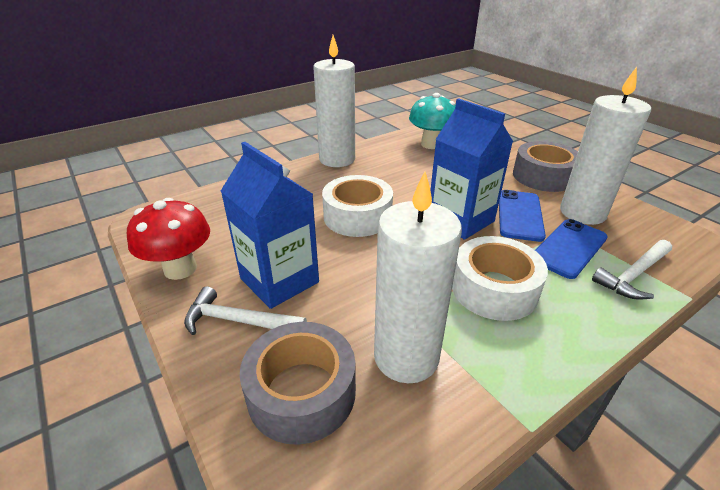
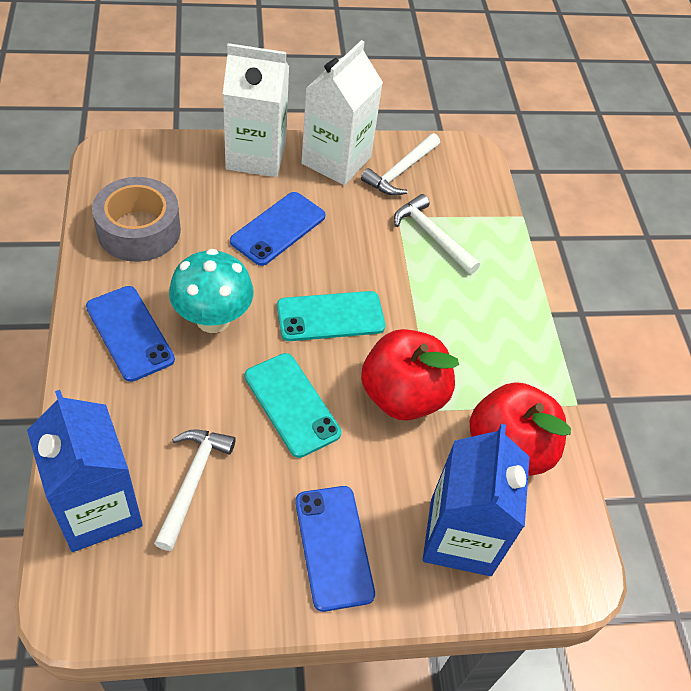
blue phone: [499,190,546,242] [535,219,608,279] = 2 -> [86,286,175,382] [230,192,325,266] [295,486,375,612] = 3
grey tape: [240,322,356,445] [513,141,578,192] = 2 -> [92,177,181,262] = 1
red apple: none = 0 -> [361,329,459,421] [470,382,571,476] = 2
red mushroom: [127,198,210,280] = 1 -> none = 0
turquoise phone: none = 0 -> [245,353,341,458] [277,291,385,341] = 2
white candle: [313,35,355,167] [374,172,462,383] [560,67,652,225] = 3 -> none = 0
white carton: none = 0 -> [223,43,289,177] [301,40,383,185] = 2
white hammer: [184,286,307,335] [592,240,672,300] = 2 -> [154,429,236,551] [361,133,440,196] [394,194,480,274] = 3
white tape: [322,175,393,237] [452,236,548,321] = 2 -> none = 0

